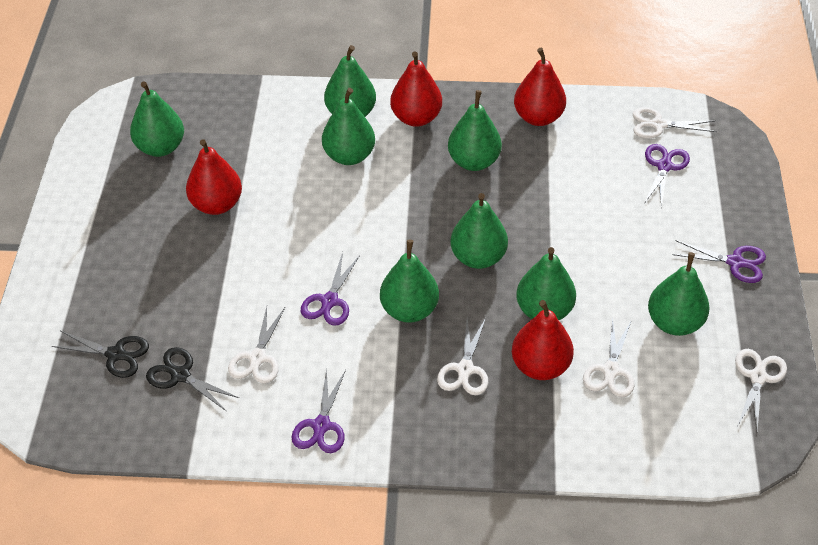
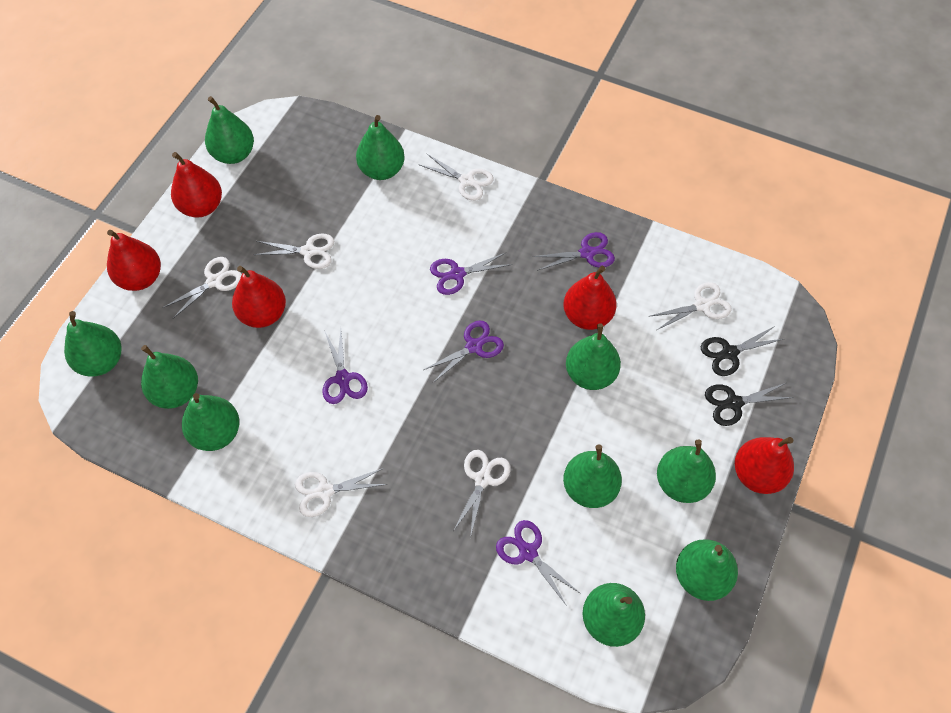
green pear: [130,81,184,157] [322,88,375,165] [324,45,376,117] [380,240,439,323] [448,90,502,171] [450,193,508,269] [516,247,576,320] [648,252,710,336] = 8 -> [64,311,122,377] [141,345,198,409] [182,393,239,451] [205,96,254,164] [356,115,405,180] [563,444,622,508] [566,323,621,390] [582,583,645,647] [657,439,716,503] [676,539,738,601] = 10
purple scissors: [292,368,346,453] [301,252,360,326] [644,144,690,209] [672,240,766,283] = 4 -> [322,330,368,404] [422,321,504,383] [430,252,512,295] [496,520,580,606] [533,232,615,271] = 5
red pear: [186,139,242,215] [390,51,442,127] [512,300,574,380] [514,48,566,126] = 4 -> [107,230,161,291] [171,152,222,218] [232,266,286,328] [563,266,617,330] [735,437,794,494] = 5
white scissors: [228,307,285,384] [437,318,488,395] [583,317,635,397] [633,107,717,139] [735,349,787,430] = 5 -> [163,257,242,319] [254,233,334,269] [295,468,388,517] [418,153,494,201] [453,450,511,538] [651,282,732,330] = 6

